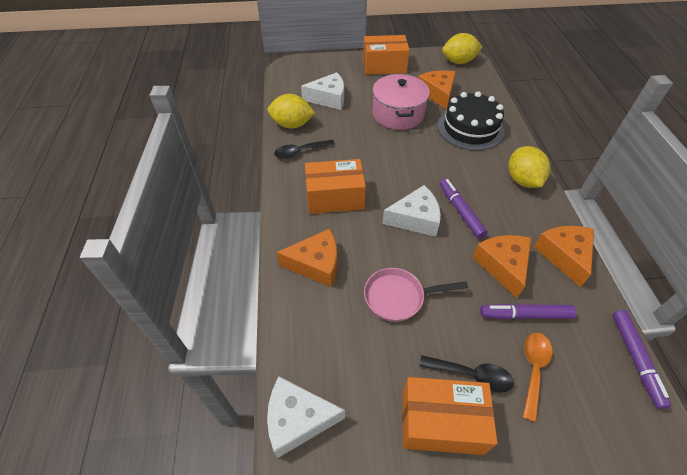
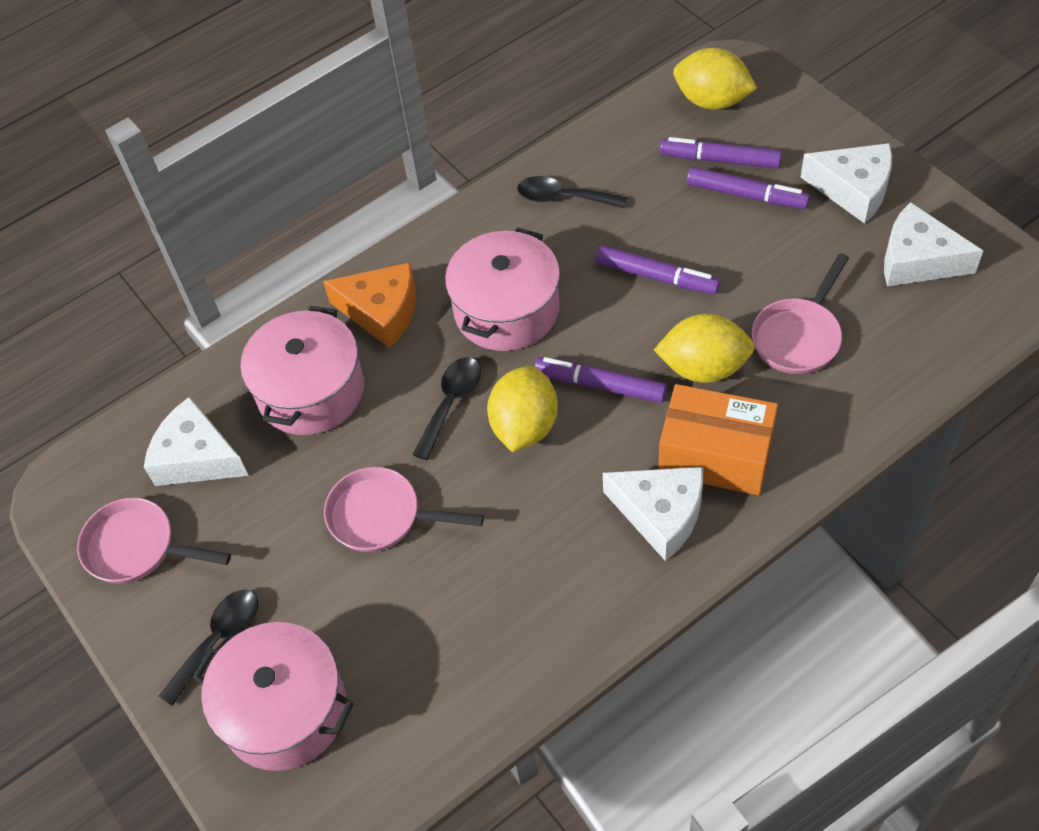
black cake: [438,91,504,151] = 1 -> none = 0
black spoon: [274,139,335,159] [420,355,514,393] = 2 -> [159,590,258,706] [412,357,481,460] [518,176,628,209] = 3
orange box: [305,159,366,214] [363,35,410,75] [402,377,498,455] = 3 -> [659,384,778,495] = 1
orange cheese: [276,229,337,287] [418,70,456,109] [472,235,531,298] [534,226,594,287] = 4 -> [323,262,416,348] = 1
orange spoon: [523,333,553,422] = 1 -> none = 0
pink pan: [364,268,468,322] = 1 -> [77,498,231,584] [324,467,484,552] [752,253,849,374] = 3
pink pot: [372,74,430,130] = 1 -> [193,622,354,771] [240,306,364,435] [445,227,560,351] = 3
purple marker: [439,178,488,239] [480,304,577,319] [612,310,671,409] = 3 -> [534,357,667,403] [595,245,721,294] [660,137,782,169] [687,167,810,209] = 4
white cheese: [267,377,345,458] [301,72,344,110] [382,185,441,237] = 3 -> [144,397,249,486] [603,467,703,561] [801,143,892,224] [884,202,984,287] = 4

